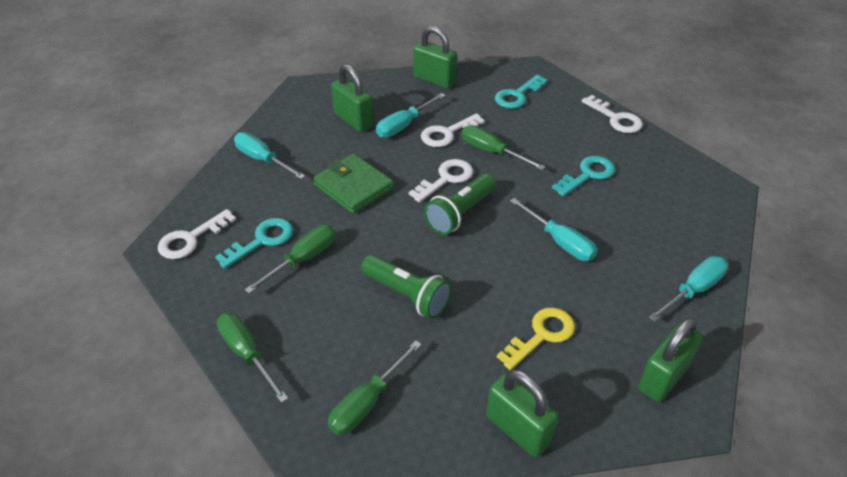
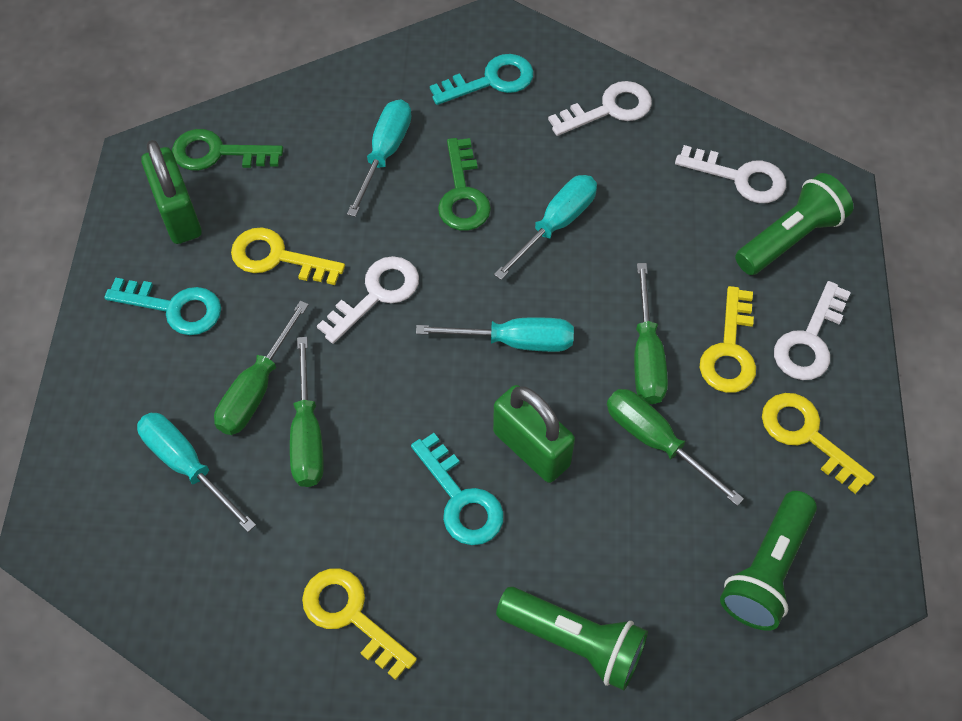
green flashlight: [361,255,452,319] [424,174,496,235] = 2 -> [496,587,648,690] [720,491,817,631] [735,173,853,275] = 3
green key: none = 0 -> [172,129,283,170] [438,138,491,231] = 2
green padlock: [331,64,374,132] [413,26,457,89] [487,370,558,457] [638,317,703,402] = 4 -> [141,140,202,244] [493,385,575,483] = 2
green wallet: [313,154,394,214] = 1 -> none = 0
yellow key: [497,307,575,370] = 1 -> [231,227,345,285] [302,568,417,680] [700,286,756,393] [762,393,875,494] = 4

